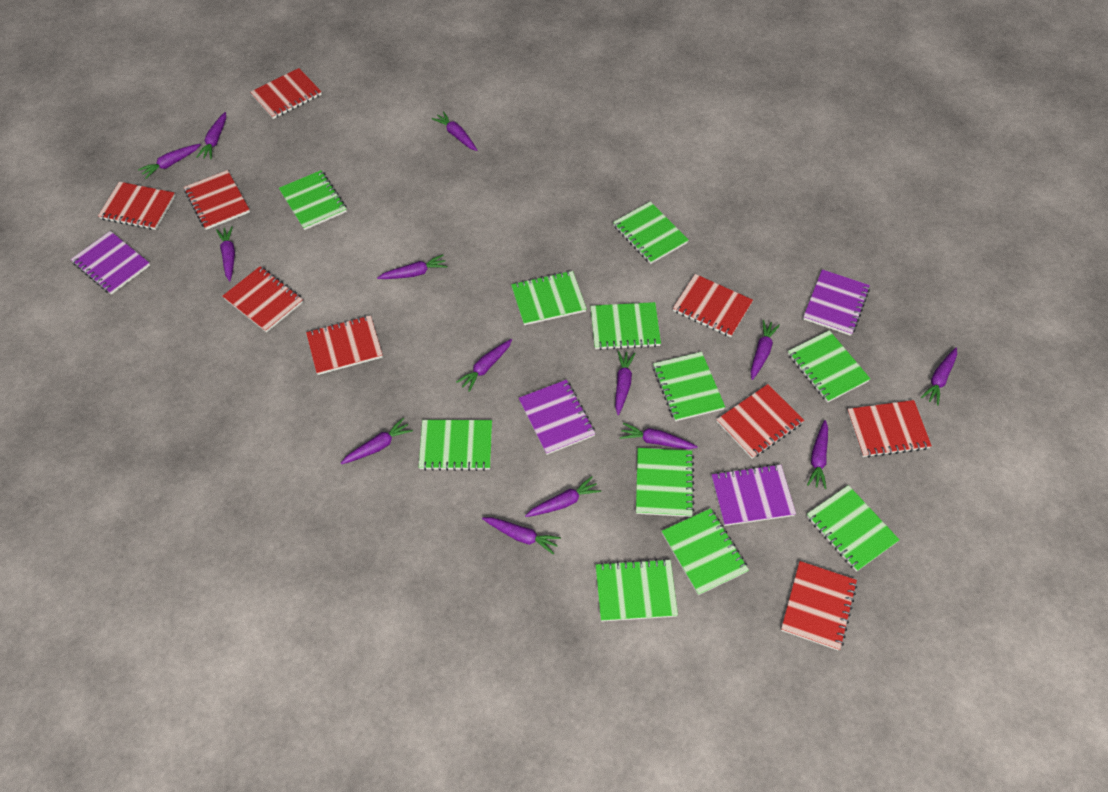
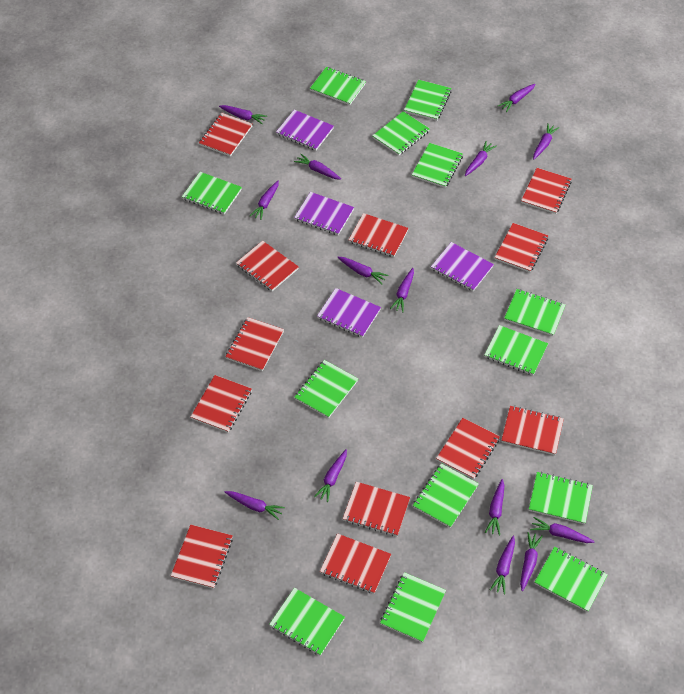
green notebook: [279,170,347,230] [419,420,492,471] [511,271,587,325] [591,302,661,350] [596,559,678,622] [613,201,689,264] [636,448,695,517] [653,352,725,421] [662,508,749,595] [788,330,870,403] [807,485,900,572] = 11 -> [182,172,242,214] [269,588,345,656] [294,360,358,418] [310,67,366,105] [372,111,430,156] [380,572,446,643] [404,80,452,121] [412,143,463,188] [413,463,479,528] [484,325,548,375] [504,289,566,336] [529,472,593,524] [534,547,608,612] = 13
red notebook: [98,182,175,230] [184,170,250,230] [223,266,303,333] [250,68,322,119] [306,315,383,375] [673,274,753,337] [717,384,804,459] [781,561,857,651] [847,400,932,458] = 9 -> [171,525,233,589] [191,375,252,433] [199,113,252,156] [225,317,284,371] [236,241,299,291] [320,533,391,594] [342,482,410,536] [349,213,409,257] [436,418,500,480] [495,223,548,272] [501,406,564,455] [521,168,572,214] = 12

